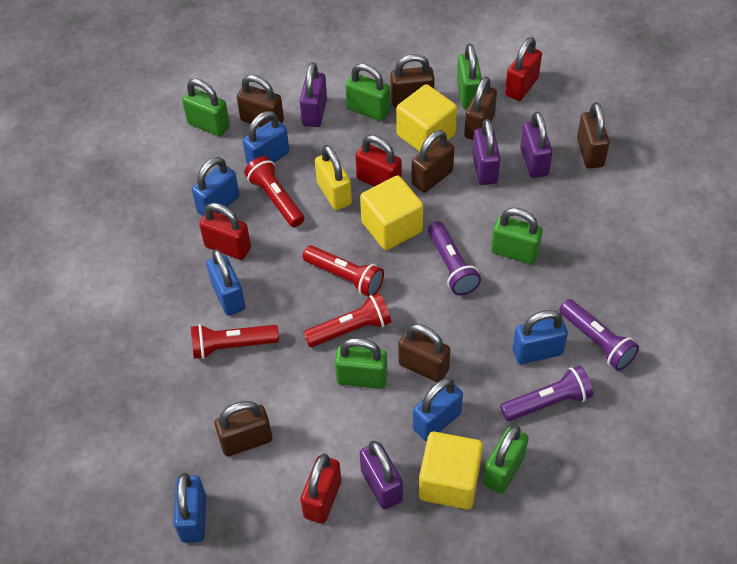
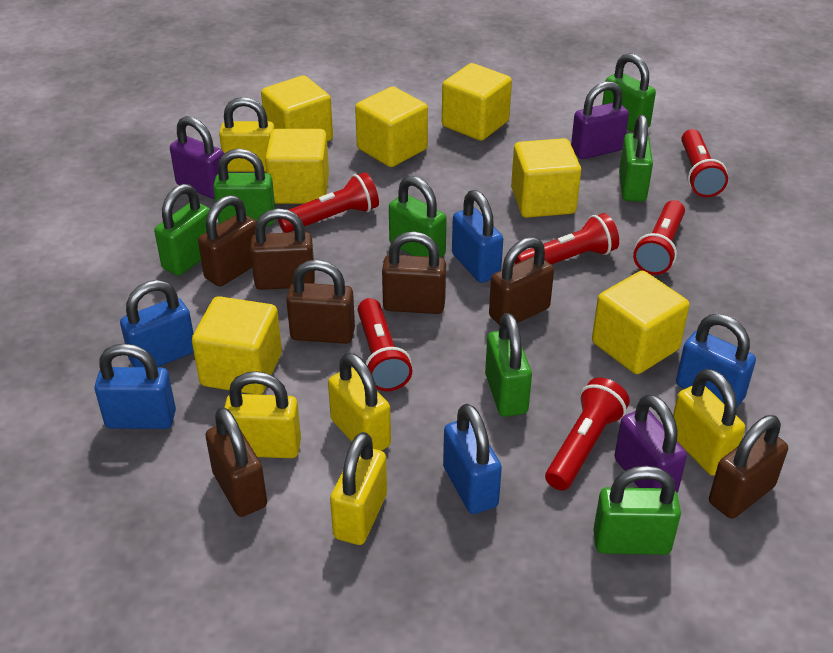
blue padlock: [173,473,206,543] [192,157,239,216] [206,249,245,316] [243,111,289,164] [413,378,463,441] [512,310,568,364] = 6 -> [94,343,176,429] [120,280,194,367] [443,404,502,514] [452,190,503,283] [676,314,756,407] = 5
green padlock: [182,78,230,137] [335,338,387,389] [345,63,390,121] [457,44,482,109] [483,425,529,494] [491,208,543,264] = 6 -> [154,184,210,276] [213,149,275,226] [389,176,447,257] [485,313,532,417] [593,466,681,555] [602,53,656,132] [619,115,653,202] = 7
purple flashlight: [428,221,481,295] [500,366,593,421] [559,299,639,371] = 3 -> none = 0
purple padlock: [300,62,327,127] [360,441,403,509] [472,119,501,185] [520,112,553,178] = 4 -> [170,116,224,199] [571,81,629,159] [614,394,687,493] = 3
red flashlight: [191,324,279,359] [244,156,304,227] [303,245,384,297] [303,293,391,347] = 4 -> [278,172,379,233] [358,298,412,391] [514,213,619,265] [545,378,630,490] [633,200,685,275] [681,129,728,197] = 6
red padlock: [199,203,251,260] [300,454,341,524] [355,135,402,187] [505,37,542,101] = 4 -> none = 0
yellow cube: [360,176,423,250] [396,84,457,152] [419,431,483,509] = 3 -> [192,296,282,395] [261,75,333,142] [265,129,329,204] [355,86,428,167] [442,63,512,141] [511,138,581,218] [592,271,689,374] = 7
yellow padlock: [315,145,352,210] = 1 -> [219,97,275,172] [224,371,301,458] [328,353,391,451] [330,432,387,545] [673,369,745,476] = 5

